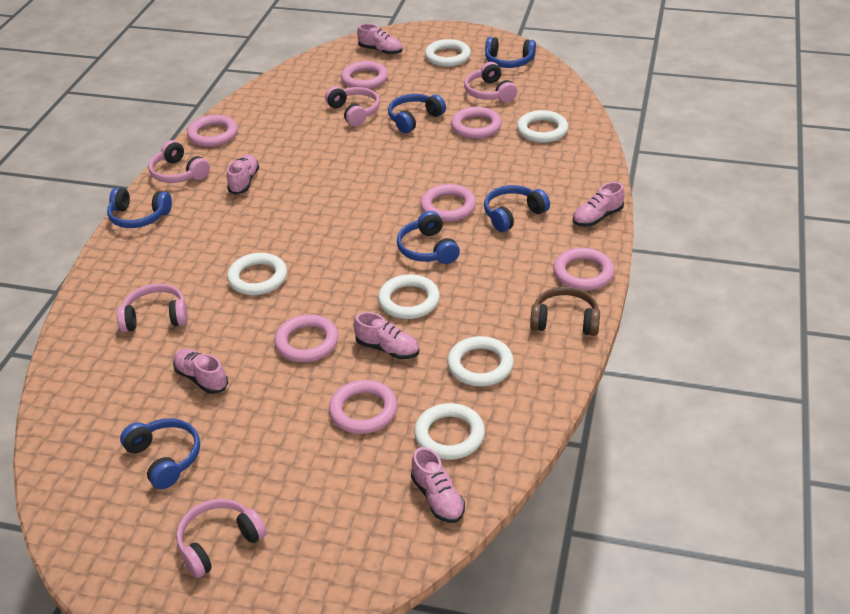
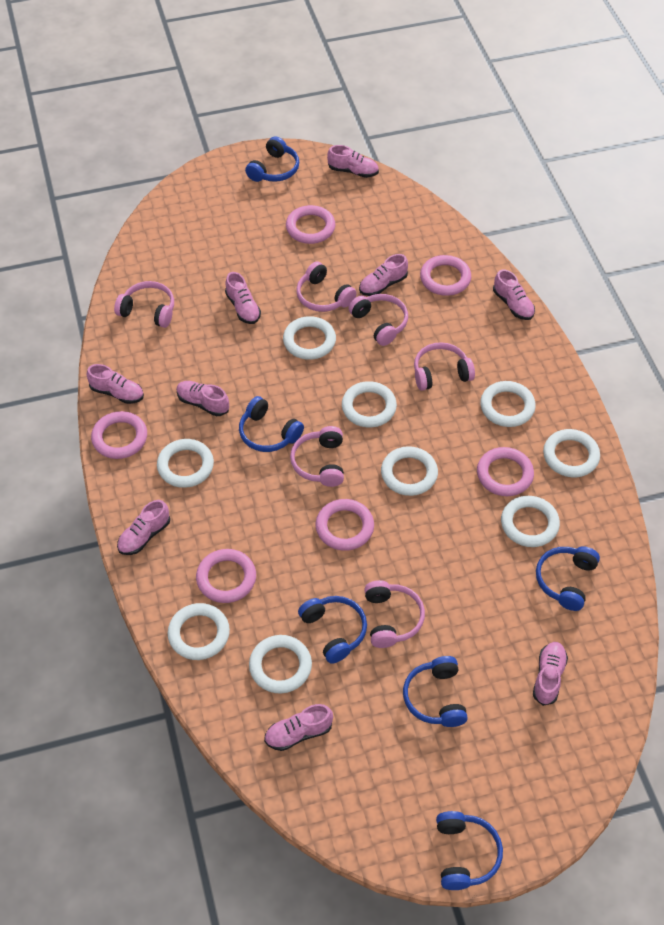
brown headphones: [530,287,600,336] = 1 -> none = 0
pink headphones: [117,284,188,332] [148,140,210,183] [176,499,266,578] [325,86,380,126] [464,62,517,102] = 5 -> [114,281,174,328] [290,426,344,487] [296,261,357,312] [348,294,408,346] [364,580,425,648] [414,342,475,391] = 6
pink ring: [187,115,238,147] [274,314,339,362] [329,380,398,434] [341,61,388,89] [420,184,476,222] [451,107,502,139] [553,248,614,291] = 7 -> [91,411,147,459] [196,549,256,603] [286,205,335,244] [316,499,374,551] [420,255,471,296] [477,447,534,496] = 6
pink shoe: [173,349,228,394] [227,154,259,194] [354,312,419,359] [357,24,403,55] [411,447,465,523] [573,182,625,227] = 6 -> [87,364,144,404] [117,500,170,555] [176,381,229,416] [225,272,261,324] [264,704,333,751] [327,145,379,178] [359,254,408,296] [493,269,535,320] [533,642,568,706] = 9
white ring: [227,253,287,295] [378,274,440,319] [414,403,485,460] [425,39,471,67] [447,336,514,387] [517,110,568,143] = 6 -> [157,439,214,488] [168,603,230,660] [249,635,312,693] [283,316,336,360] [342,381,397,427] [381,446,438,496] [480,381,536,427] [501,496,560,547] [543,429,600,477] = 9

